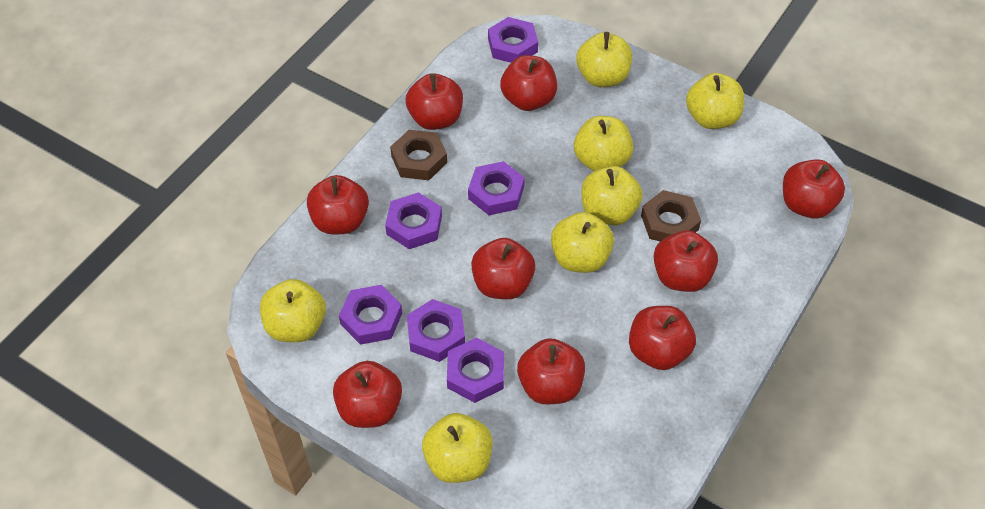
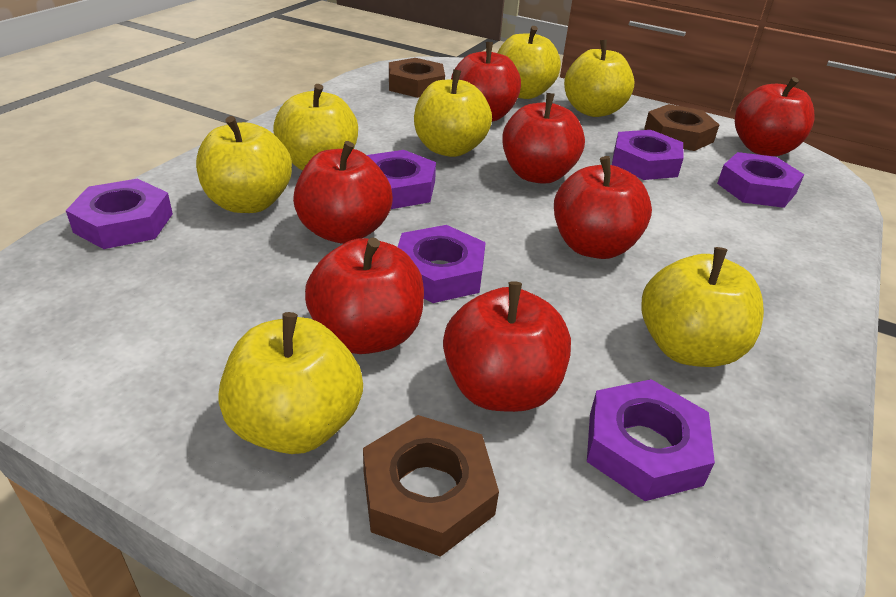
brown nut: [390,130,447,180] [641,190,701,241] = 2 -> [363,415,499,557] [389,58,445,98] [644,104,719,151] = 3
red apple: [307,175,369,234] [333,361,402,428] [406,73,463,130] [471,238,535,299] [500,55,557,111] [517,338,585,404] [629,306,696,370] [654,230,718,292] [783,159,845,218] = 9 -> [293,141,393,244] [305,238,424,354] [443,281,571,412] [451,42,521,122] [502,93,585,184] [554,156,652,259] [735,77,814,156] = 7

